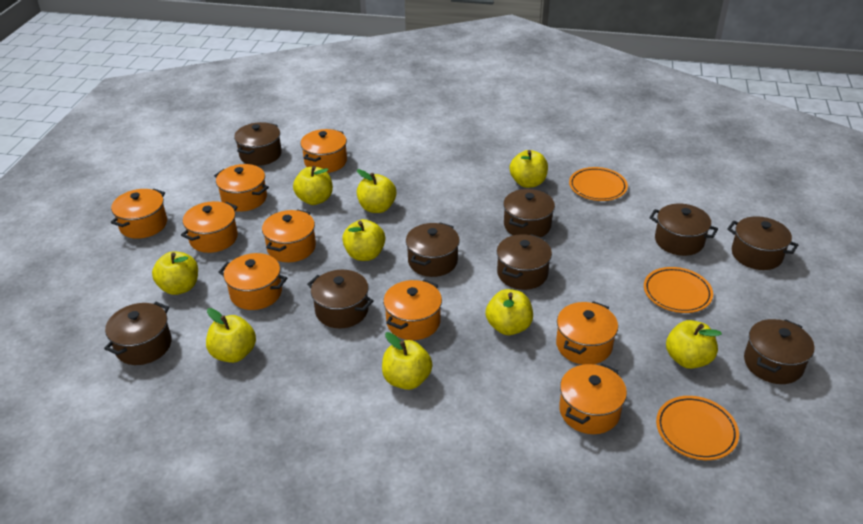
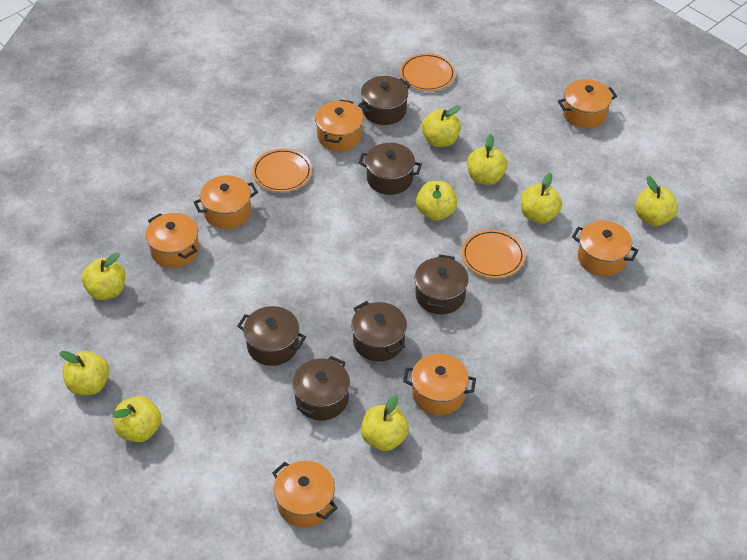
brown pot: [104,302,172,365] [234,122,282,166] [307,270,374,328] [406,223,460,277] [497,234,552,290] [503,189,555,237] [649,204,718,256] [727,216,798,270] [744,319,814,384] = 9 -> [237,306,306,366] [292,356,350,420] [351,301,407,362] [358,76,411,125] [359,143,422,195] [415,254,469,314] = 6
orange pot: [111,189,167,239] [181,201,238,253] [214,164,269,212] [218,253,287,310] [262,209,316,262] [300,129,347,173] [383,280,442,340] [556,301,618,365] [559,363,627,434] = 9 -> [145,213,199,268] [193,175,258,229] [272,461,337,528] [315,99,363,151] [403,353,476,415] [558,79,617,129] [572,221,639,276] = 7

